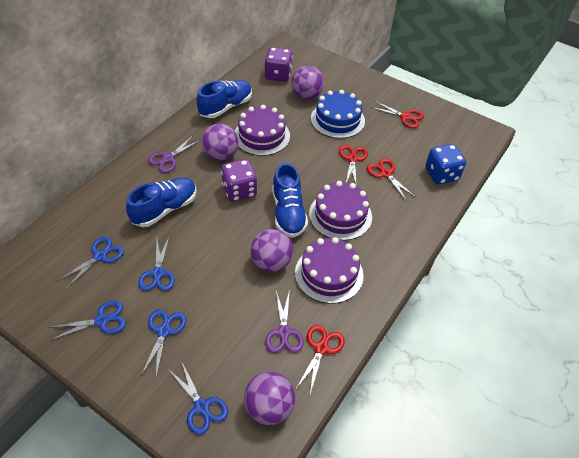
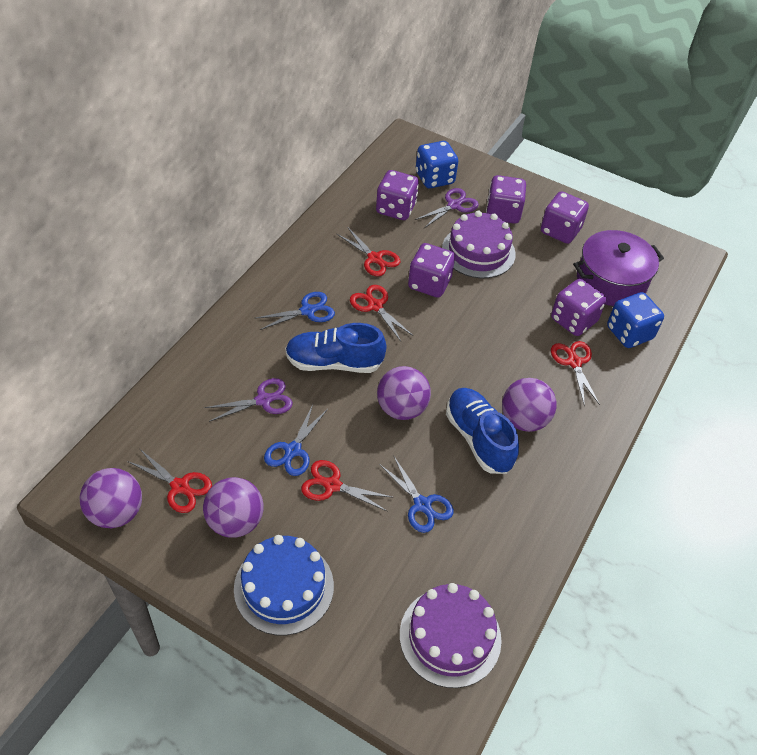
blue dice: [425,144,466,184] = 1 -> [416,141,458,188] [607,292,664,348] = 2
blue scissors: [49,301,126,341] [57,237,124,289] [138,237,175,291] [141,309,186,377] [168,363,228,435] = 5 -> [254,292,335,330] [264,404,328,476] [379,455,454,533] = 3
blue shoe: [126,177,197,227] [197,80,252,118] [272,163,308,238] = 3 -> [285,323,387,373] [446,388,519,474] = 2
purple cake: [235,105,290,156] [295,237,364,304] [309,181,372,241] = 3 -> [400,583,502,688] [442,210,516,278] = 2
purple dice: [221,159,257,202] [264,47,293,82] = 2 -> [376,170,419,220] [408,243,455,298] [486,175,526,224] [541,191,589,244] [551,279,606,336] = 5
purple pot: none = 0 -> [573,230,664,306] = 1
red scissors: [296,325,345,394] [339,145,368,186] [367,158,415,201] [371,101,424,128] = 4 -> [127,448,212,513] [301,460,394,512] [337,227,400,276] [350,285,414,341] [551,341,600,406] = 5

